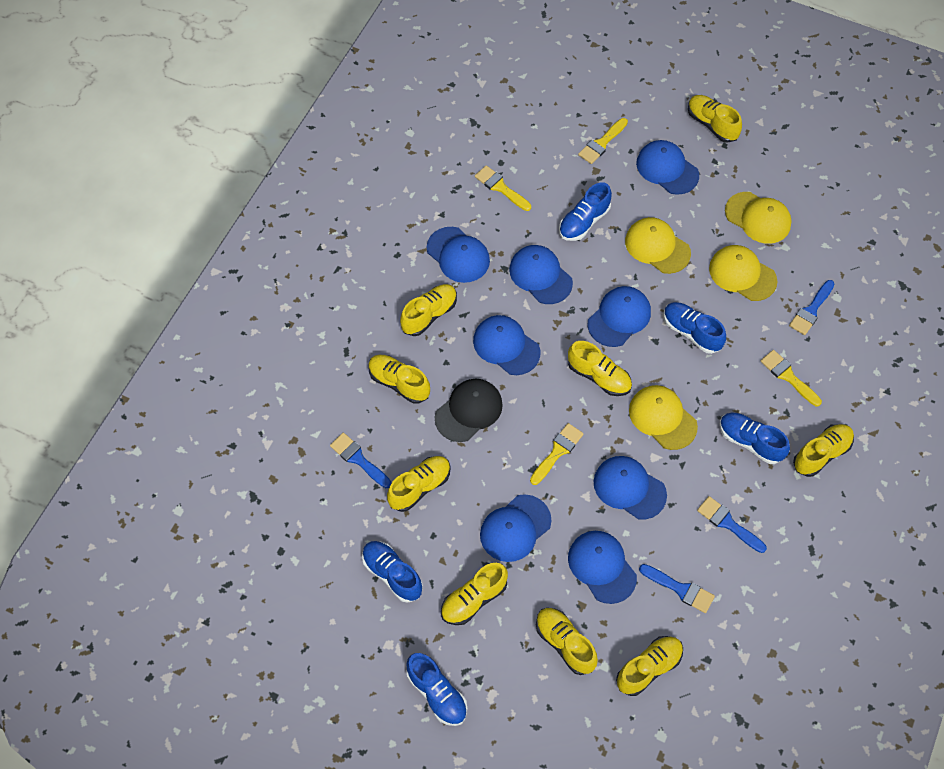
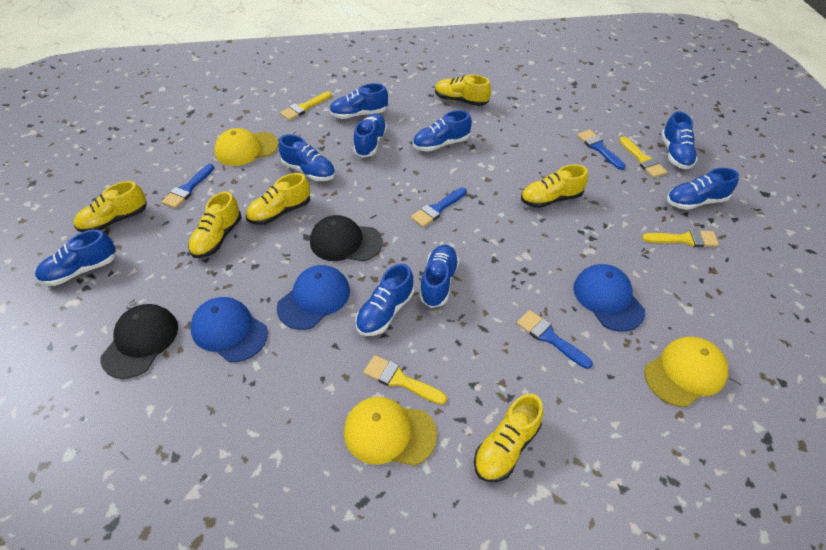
black cap: [435,379,503,442] = 1 -> [101,304,178,379] [310,215,383,262] = 2
blue cap: [427,227,490,283] [473,315,540,375] [480,494,551,562] [509,245,573,304] [568,531,637,604] [587,286,651,347] [594,456,667,520] [636,140,699,195] = 8 -> [190,297,268,362] [277,265,350,330] [573,264,645,332] = 3
blue shoe: [362,541,423,603] [406,653,467,726] [559,182,612,241] [664,302,726,354] [720,412,790,464] = 5 -> [35,230,117,286] [279,134,335,181] [329,83,388,119] [353,113,387,157] [355,264,414,336] [413,110,472,152] [419,245,459,308] [661,111,698,169] [667,168,739,210] = 9
yellow cap: [625,217,691,274] [629,385,698,450] [709,245,777,301] [725,192,792,244] = 4 -> [215,128,279,166] [344,397,437,466] [644,337,728,407] = 3
yellow shoe: [368,355,430,404] [387,456,451,512] [400,284,457,336] [441,563,508,625] [536,608,598,675] [568,341,632,396] [616,636,683,696] [688,95,742,143] [793,424,854,477] = 9 -> [74,181,147,232] [188,191,242,258] [246,173,310,225] [435,75,491,106] [474,394,543,482] [521,164,588,208] = 6

